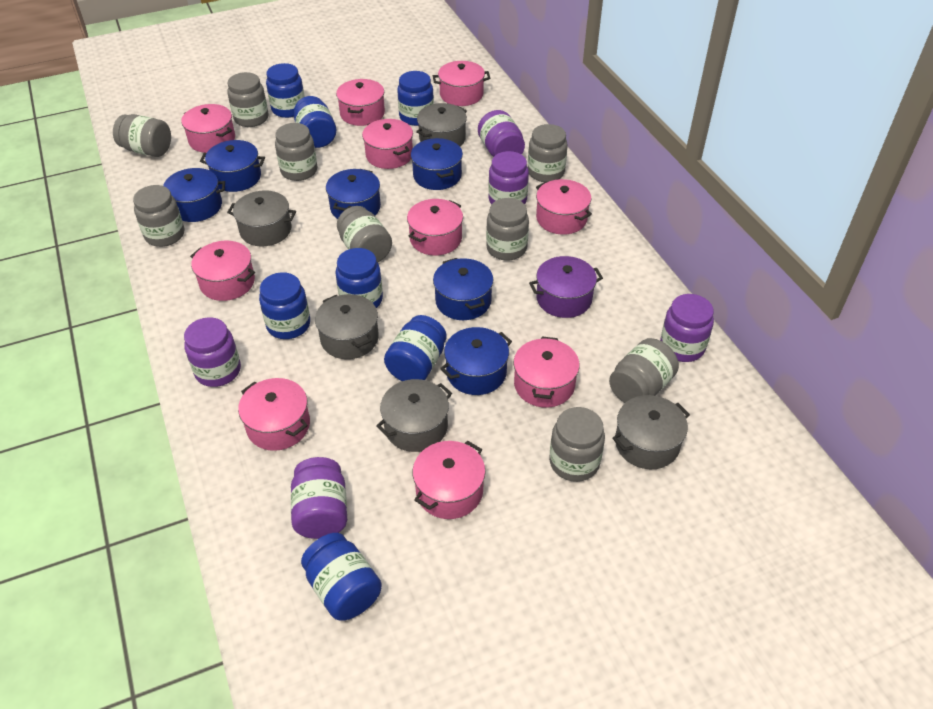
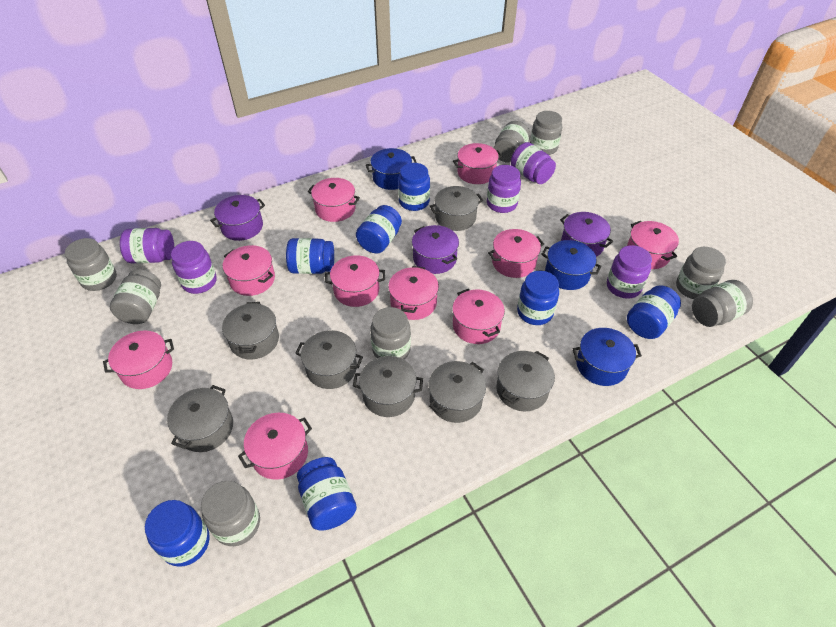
blue pot: [163,168,225,222] [200,140,265,192] [326,169,381,219] [411,138,463,190] [433,258,493,320] [440,327,512,395] = 6 -> [366,148,417,190] [541,240,601,290] [572,328,642,386] = 3
grey jar: [113,114,171,157] [133,185,184,247] [228,72,268,127] [275,123,317,181] [337,206,392,262] [486,198,529,261] [528,124,568,182] [549,407,605,482] [609,338,679,403] = 9 -> [65,238,117,291] [110,269,161,324] [201,481,260,546] [370,307,411,360] [494,121,531,163] [530,111,562,155] [676,247,726,299] [692,280,753,327] = 8
grey pot: [227,190,296,247] [315,294,379,359] [376,379,452,452] [416,103,467,146] [612,395,690,469] = 5 -> [167,385,233,452] [222,302,279,359] [295,330,363,389] [353,356,423,417] [429,361,486,423] [430,186,483,231] [496,351,555,411] = 7
purple pot: [529,256,603,318] = 1 -> [210,195,265,241] [412,225,459,274] [560,212,613,257] = 3

